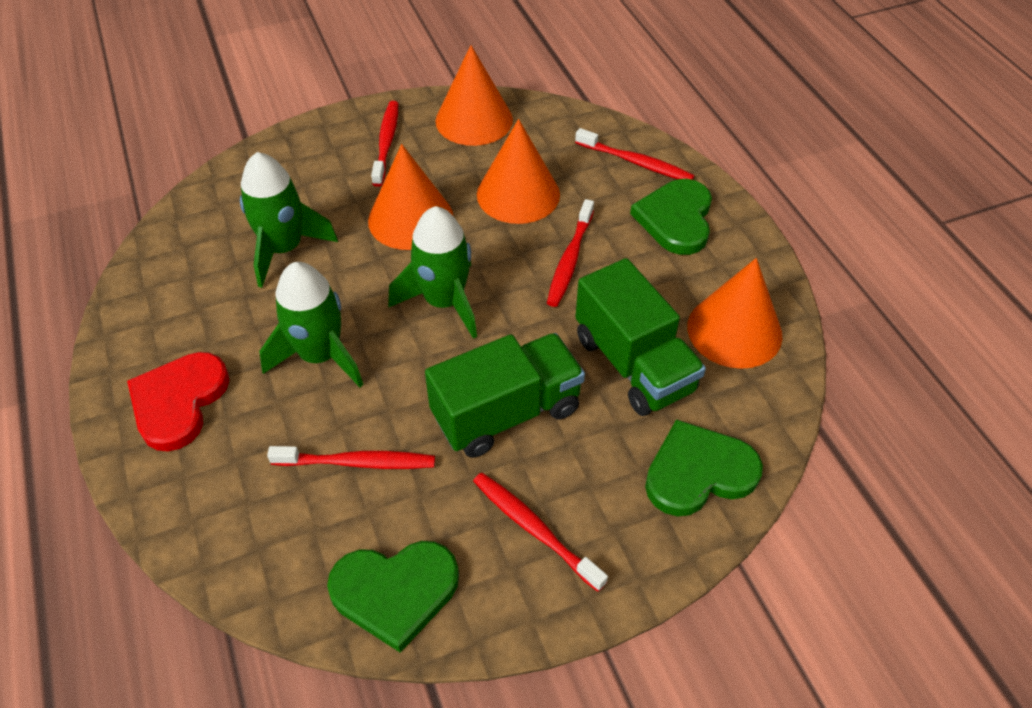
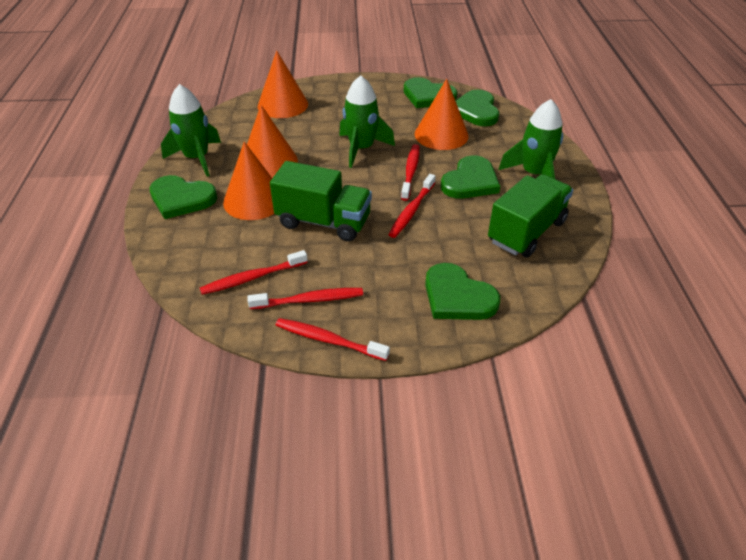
green heart: [327,541,459,653] [630,179,712,255] [645,419,763,516] = 3 -> [149,175,217,219] [404,77,457,108] [425,263,500,320] [441,155,500,199] [456,90,499,126] = 5
red heart: [127,352,229,451] = 1 -> none = 0

